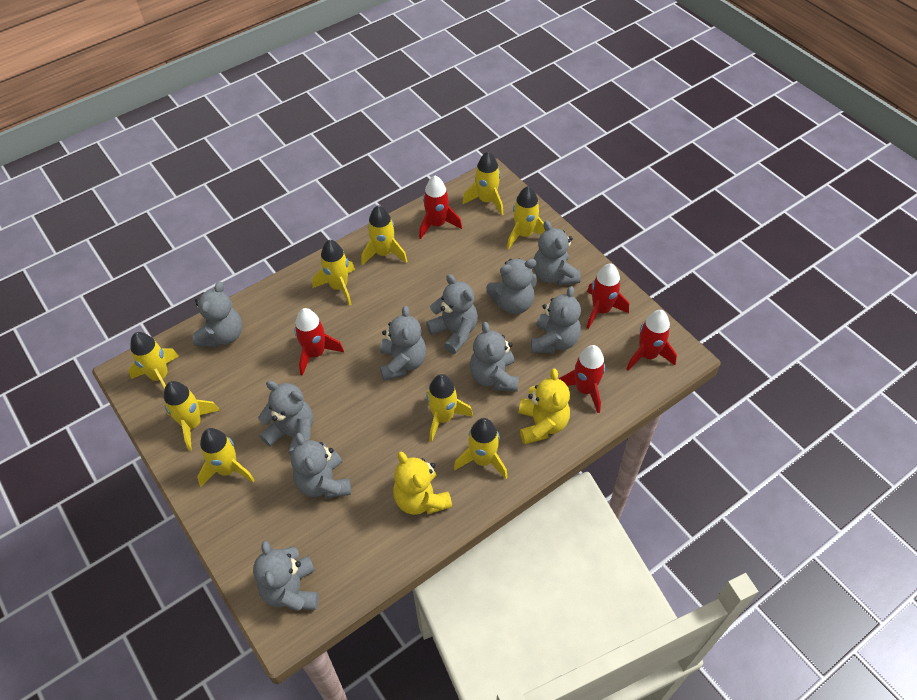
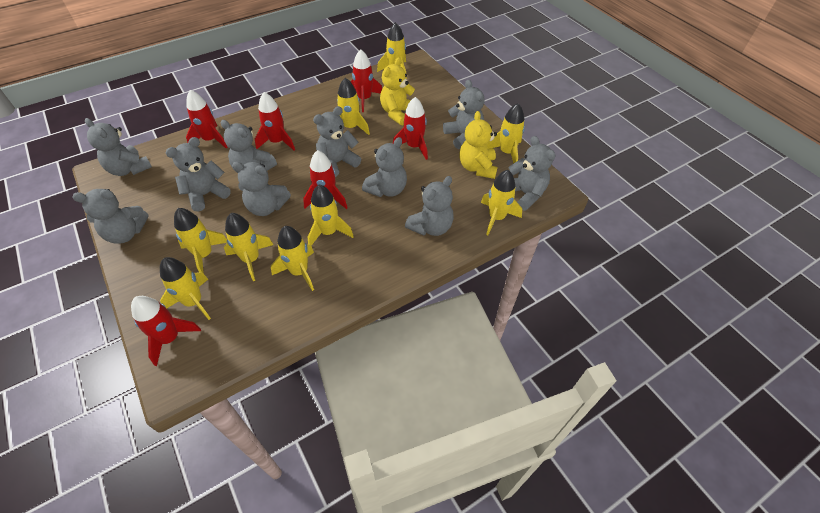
red rocket: [294,308,344,376] [419,176,462,239] [559,345,606,413] [587,263,629,329] [627,310,677,370] = 5 -> [131,296,201,366] [186,90,228,149] [255,92,295,150] [303,150,348,209] [350,50,382,112] [393,97,428,160] = 6

